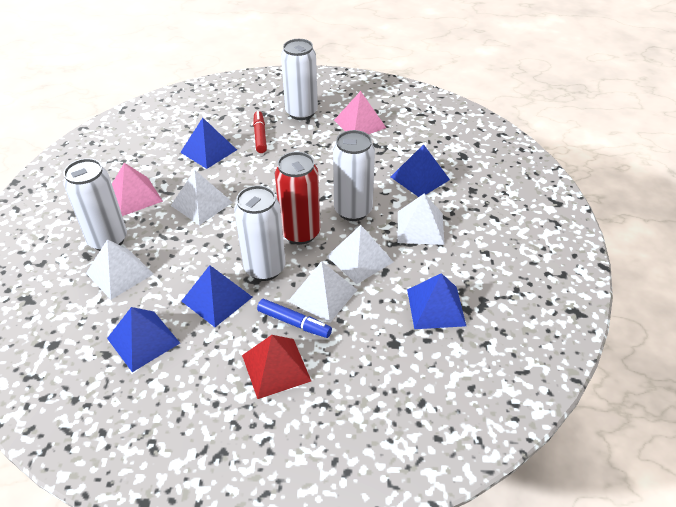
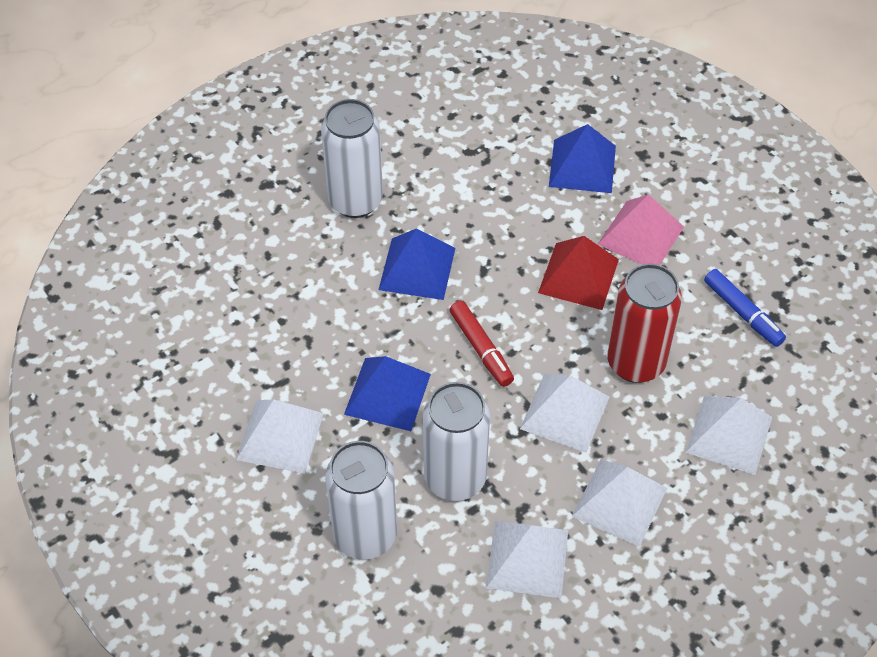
blue pyramid: [107,307,180,372] [180,118,237,169] [182,265,252,327] [391,144,450,197] [407,273,466,329] = 5 -> [344,356,431,431] [378,228,455,300] [549,124,616,193] = 3
pink pyramid: [112,163,163,216] [334,91,386,134] = 2 -> [598,194,684,265] = 1
white can: [64,158,127,251] [234,185,286,281] [281,39,318,120] [333,130,375,221] = 4 -> [321,99,383,218] [325,441,397,560] [423,382,490,501] = 3

